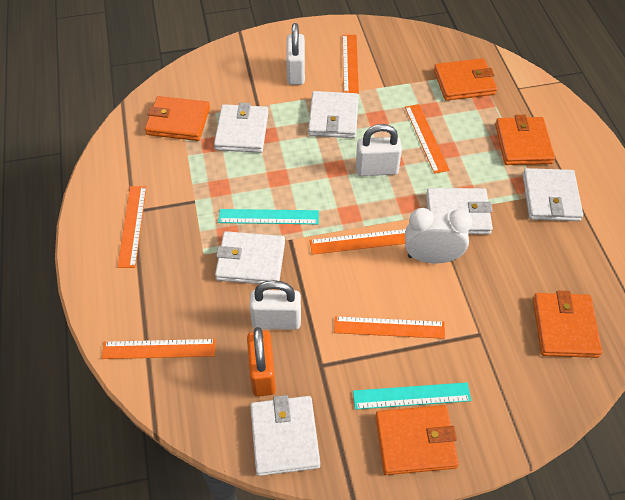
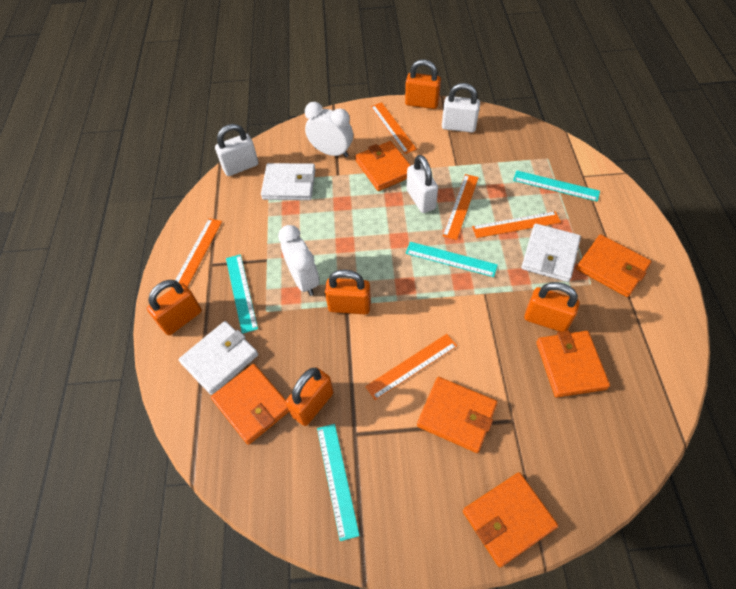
orange padlock: [247,327,276,396] = 1 -> [147,280,202,335] [286,367,334,426] [325,269,371,315] [405,59,441,109] [524,282,579,332] = 5
orange ruler: [101,339,216,359] [117,186,147,268] [310,229,406,255] [334,316,445,339] [342,35,359,94] [405,104,450,174] = 6 -> [171,218,222,288] [365,334,457,400] [371,102,417,154] [443,174,479,240] [472,211,561,238] = 5
orange wallet: [145,96,210,141] [375,405,459,475] [434,58,497,101] [495,115,555,165] [533,291,602,358] = 5 -> [211,364,289,445] [355,141,411,191] [417,377,497,453] [463,472,558,567] [536,330,610,398] [576,234,652,297] = 6
turquoise ruler: [218,209,319,224] [353,382,471,410] = 2 -> [226,254,258,334] [317,424,360,541] [406,242,498,277] [513,170,600,202] = 4
white clock: [405,208,472,263] = 1 -> [278,225,319,296] [305,102,353,157] = 2
white wallet: [214,103,268,153] [215,231,285,284] [250,395,320,476] [308,91,359,138] [426,188,493,234] [523,168,583,221] = 6 -> [178,321,258,395] [261,163,316,200] [521,224,581,282] = 3

